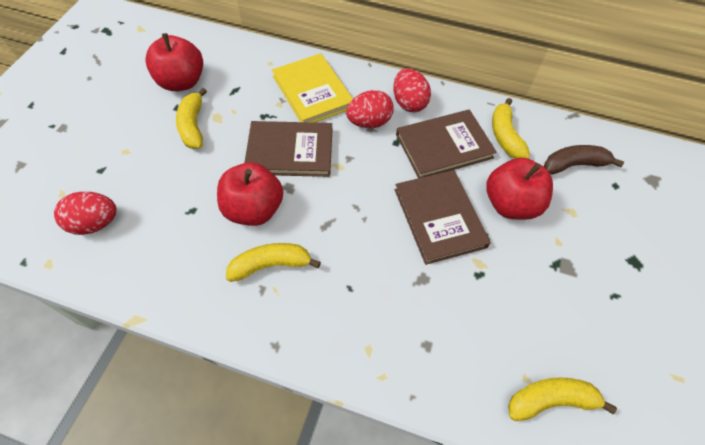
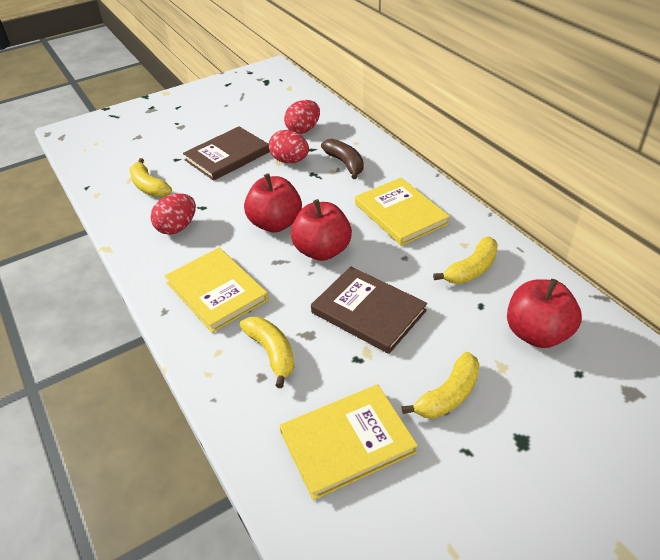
brown book: [244,121,332,177] [395,170,491,265] [396,109,497,178] = 3 -> [183,126,270,181] [311,266,427,354] = 2
yellow book: [272,53,353,123] = 1 -> [165,248,269,333] [279,384,418,500] [355,178,450,246] = 3

